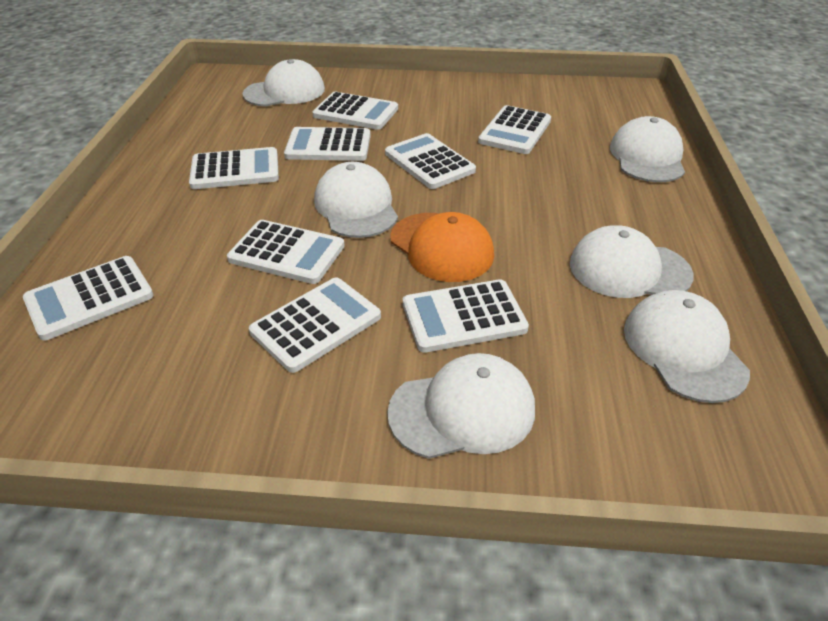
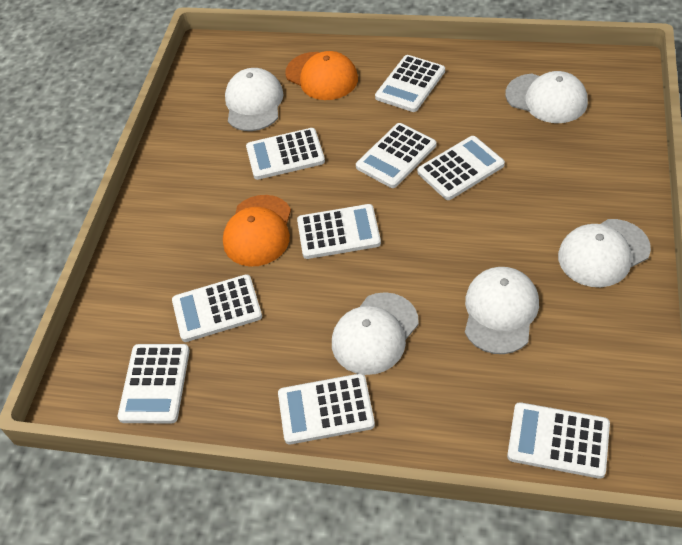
orange cap: [390,212,494,282] = 1 -> [223,195,291,266] [285,51,358,100] = 2
white cap: [243,59,325,107] [314,162,398,238] [387,353,535,459] [570,225,694,298] [610,116,685,182] [624,290,750,403] = 6 -> [225,68,284,131] [332,292,419,375] [465,267,539,354] [505,71,588,123] [558,219,651,287] = 5

